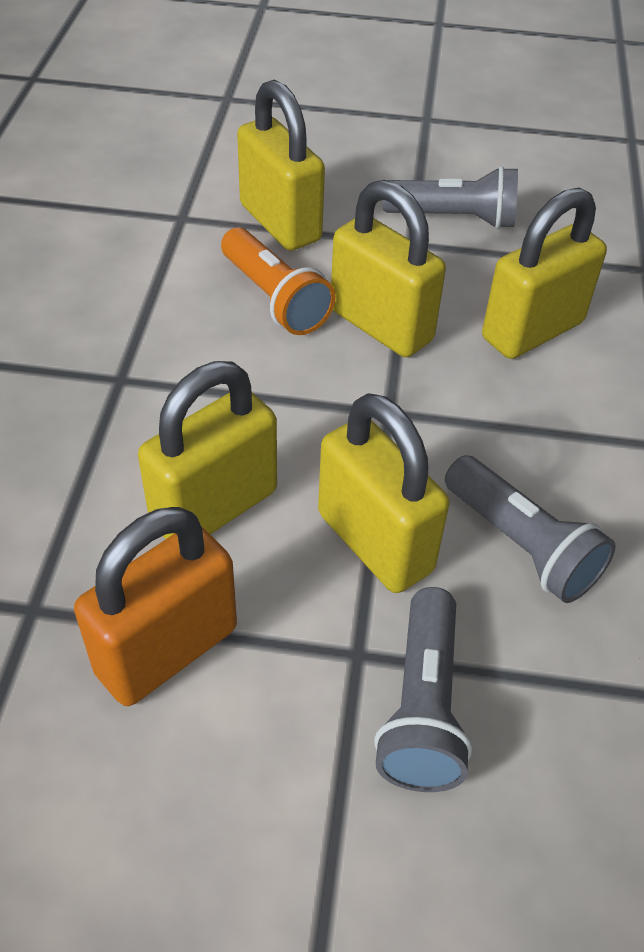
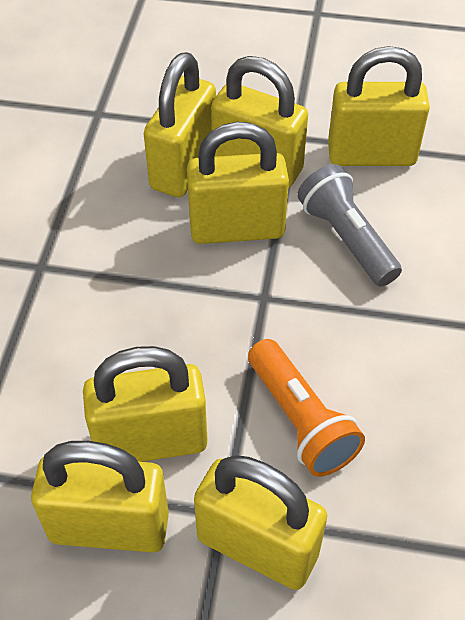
grey flashlight: [374,587,473,792] [382,166,518,229] [445,455,616,603] = 3 -> [297,164,402,287] = 1
orange padlock: [74,507,237,706] = 1 -> none = 0
yellow padlock: [138,361,277,539] [237,80,325,251] [318,393,449,593] [331,180,446,357] [482,188,607,359] = 5 -> [31,441,169,553] [83,346,208,462] [144,52,216,197] [187,122,289,244] [194,455,327,590] [211,56,308,188] [328,46,430,166] = 7

